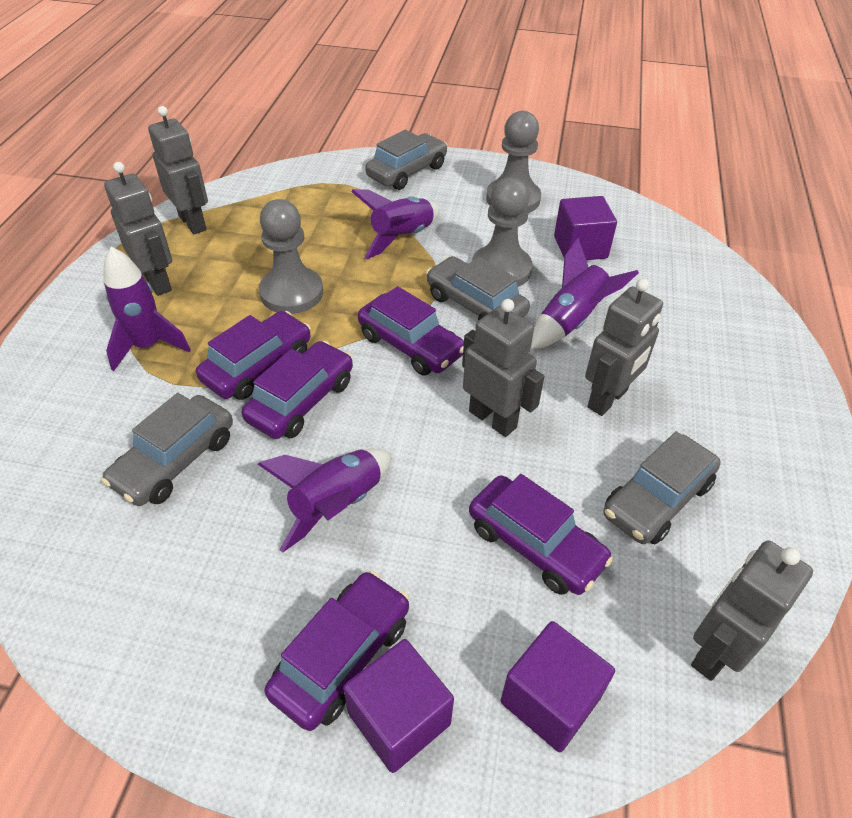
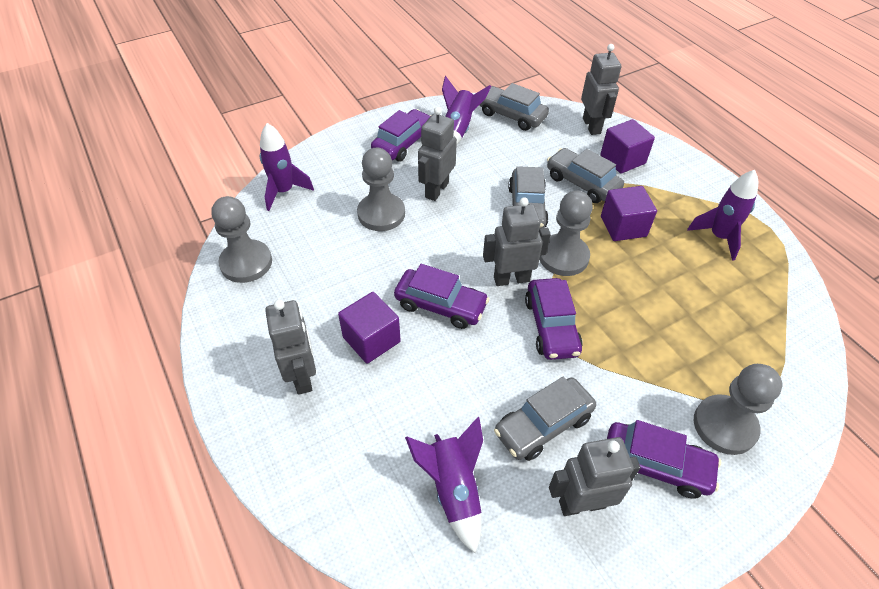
grey pawn: [259,199,323,314] [472,178,533,287] [486,111,541,213] = 3 -> [211,196,272,283] [357,148,405,231] [539,191,593,276] [694,364,782,455] = 4
purple car: [196,311,311,400] [242,341,353,439] [264,571,409,731] [358,286,464,376] [469,474,613,595] = 5 -> [371,109,431,162] [394,264,489,329] [525,278,583,360] [607,420,721,499] = 4

